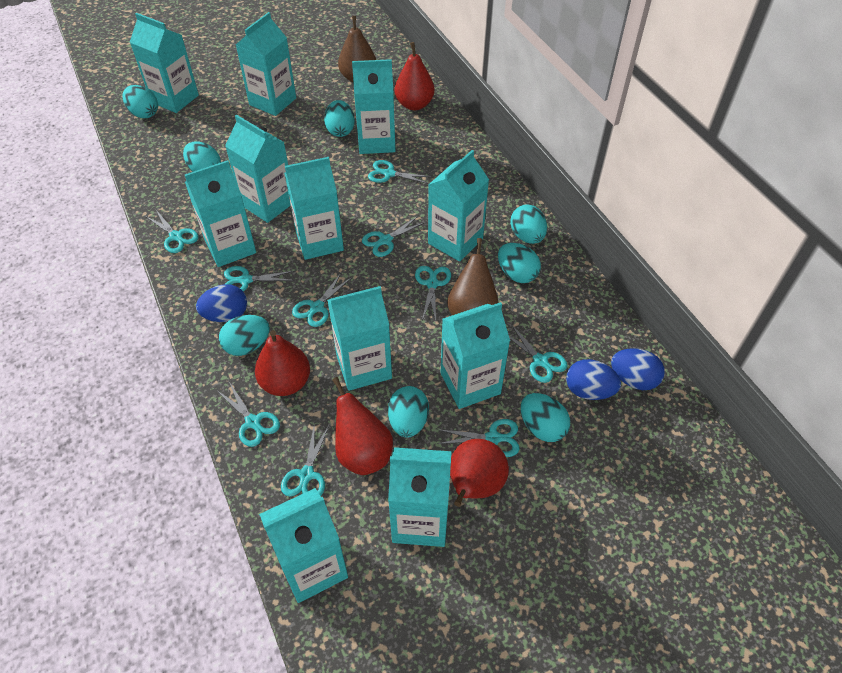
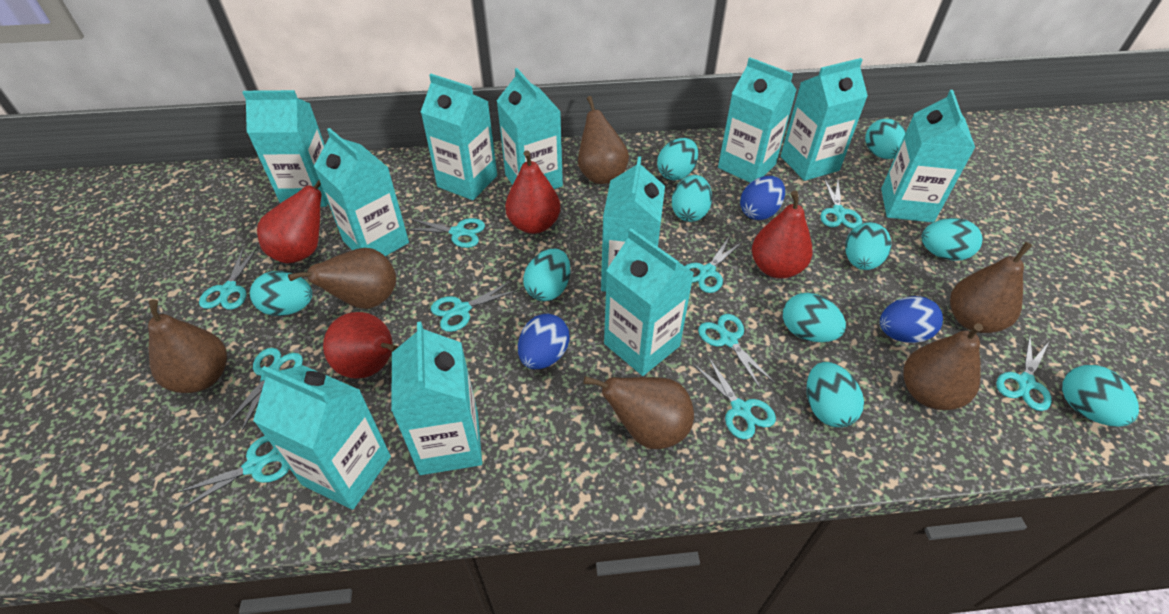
brown pear: [338,16,376,82] [447,238,499,315] = 2 -> [148,300,227,393] [288,248,396,309] [578,96,629,184] [583,376,694,449] [903,323,983,410] [950,242,1033,333] = 6
turquoise egg: [122,85,158,118] [183,141,221,172] [219,315,270,356] [324,100,355,137] [388,386,429,437] [498,243,541,283] [510,204,547,244] [521,393,570,442] = 8 -> [250,271,312,316] [523,249,571,301] [657,138,698,180] [672,175,712,222] [783,293,846,342] [807,362,864,427] [845,222,892,270] [865,119,906,159] [922,218,983,261] [1062,365,1139,427] = 10

